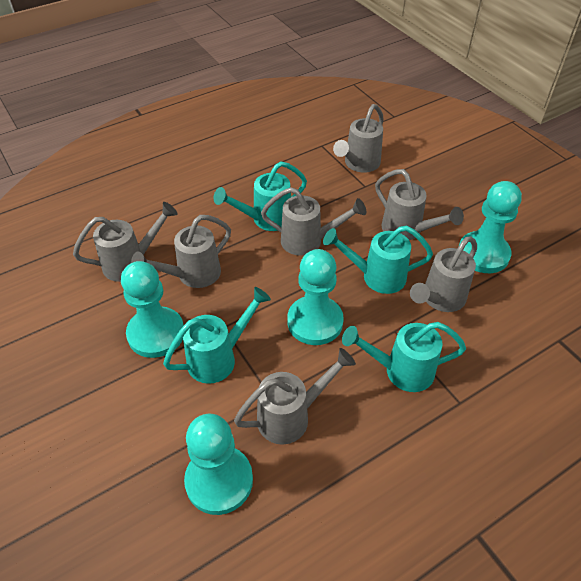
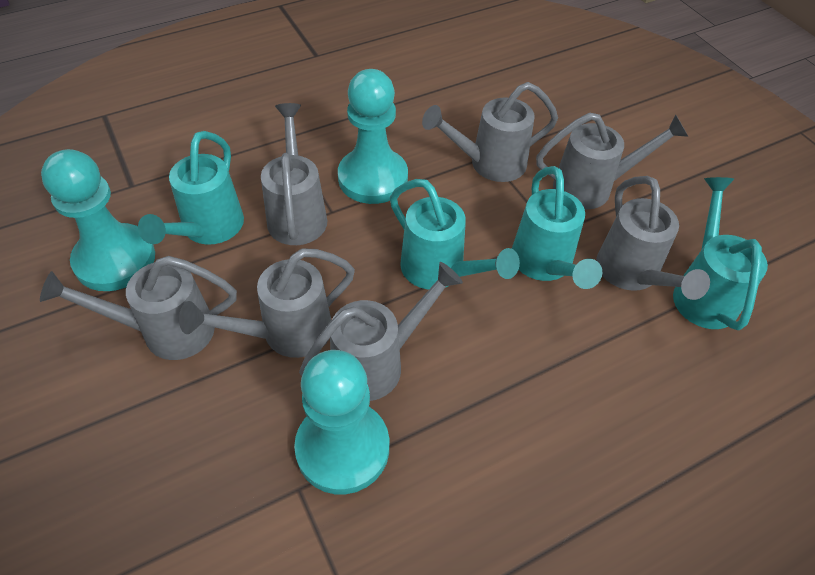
turquoise pawn: [121,261,184,358] [184,414,253,515] [287,249,344,345] [458,181,522,273] = 4 -> [41,149,155,291] [294,350,389,494] [338,69,408,204] = 3

